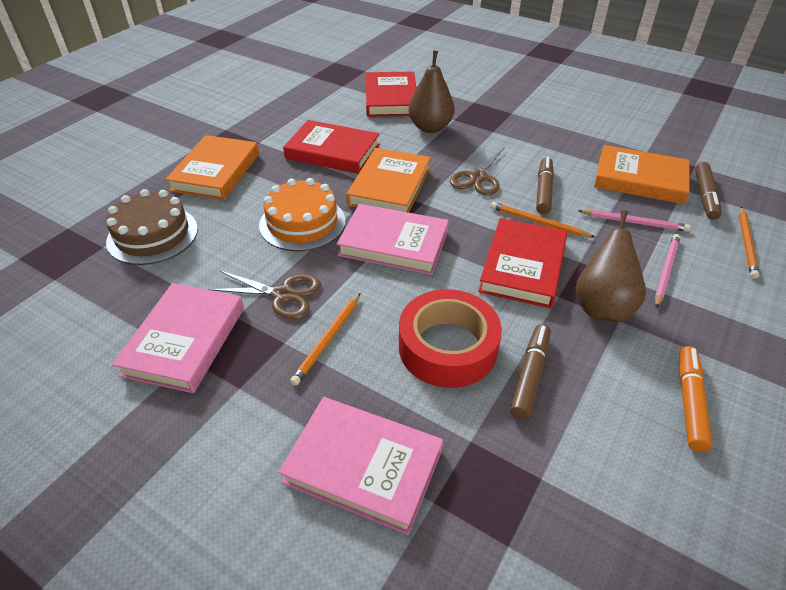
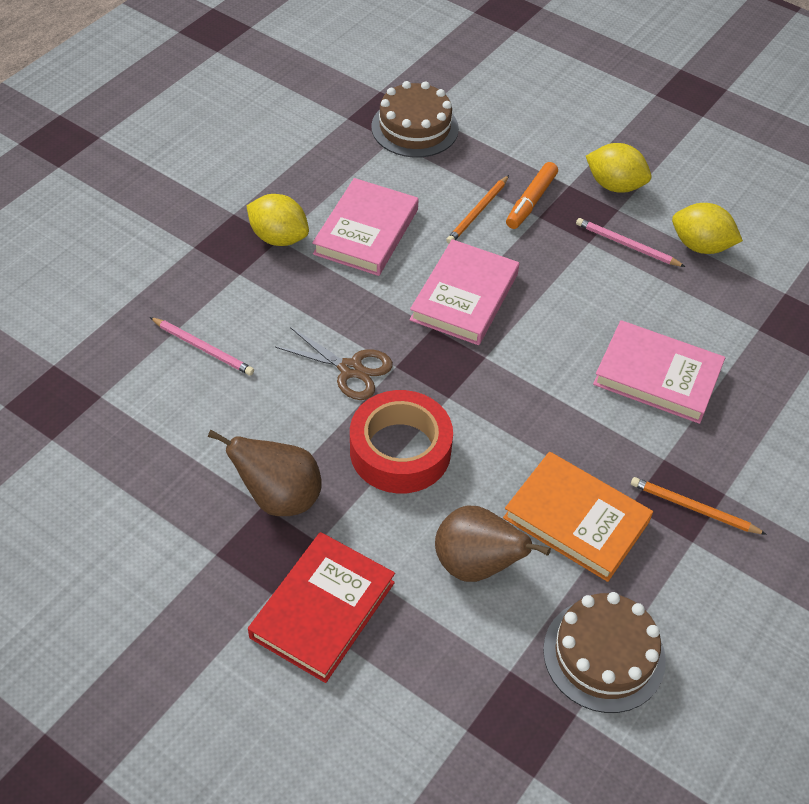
brown cake: [106,189,198,265] = 1 -> [371,81,459,158] [543,592,666,713] = 2
brown marker: [510,324,551,420] [536,157,554,214] [695,162,721,220] = 3 -> none = 0
brown scissors: [208,270,321,319] [450,145,505,195] = 2 -> [275,327,393,400] = 1
orange book: [165,135,259,200] [346,148,431,213] [594,145,690,204] = 3 -> [503,452,653,582] = 1
orange cake: [259,178,346,251] = 1 -> none = 0
orange pencil: [290,293,360,386] [491,202,595,237] [739,207,759,279] = 3 -> [446,175,509,244] [631,477,767,535] = 2
red book: [283,120,380,174] [366,71,417,117] [478,218,567,308] = 3 -> [248,532,395,683] = 1
yellow lemon: none = 0 -> [247,194,309,246] [586,143,651,193] [672,203,743,254] = 3

